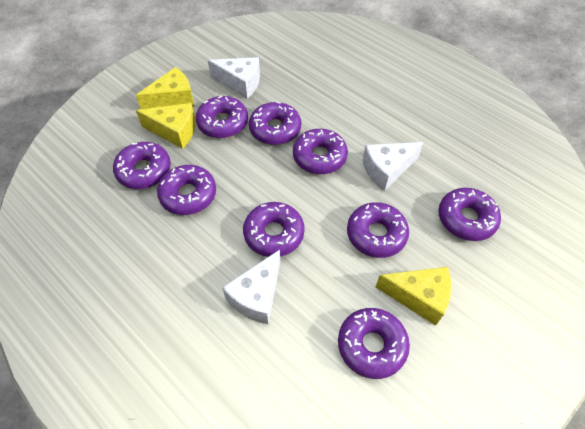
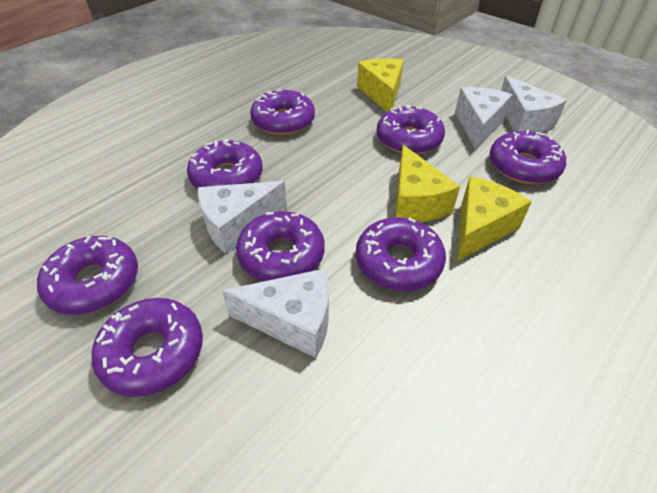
purple donut: [113,142,171,189] [157,165,216,215] [196,95,248,138] [243,202,305,257] [249,101,301,145] [293,129,348,174] [338,308,410,379] [347,202,409,258] [438,188,501,241] = 9 -> [37,236,138,315] [92,298,203,397] [187,139,262,189] [236,211,325,281] [250,89,315,135] [356,217,446,291] [377,105,445,155] [489,130,566,184] = 8
white cheese: [208,57,260,99] [222,250,280,324] [362,142,424,192] = 3 -> [198,181,287,254] [222,268,329,358] [455,87,512,150] [501,76,567,133] = 4

